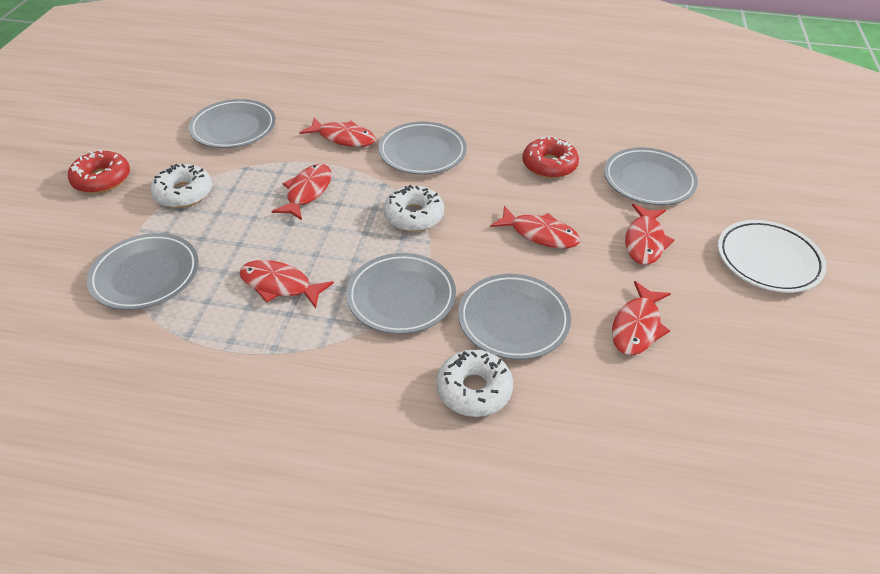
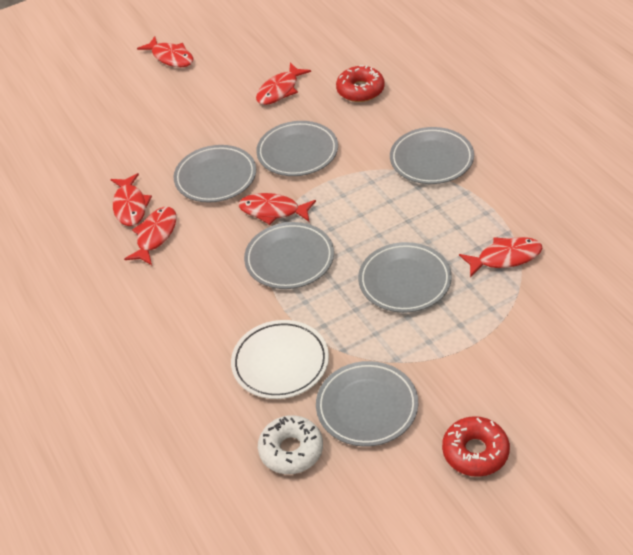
white donut: [150,164,212,208] [383,185,444,232] [436,349,513,417] = 3 -> [258,415,323,474] = 1

